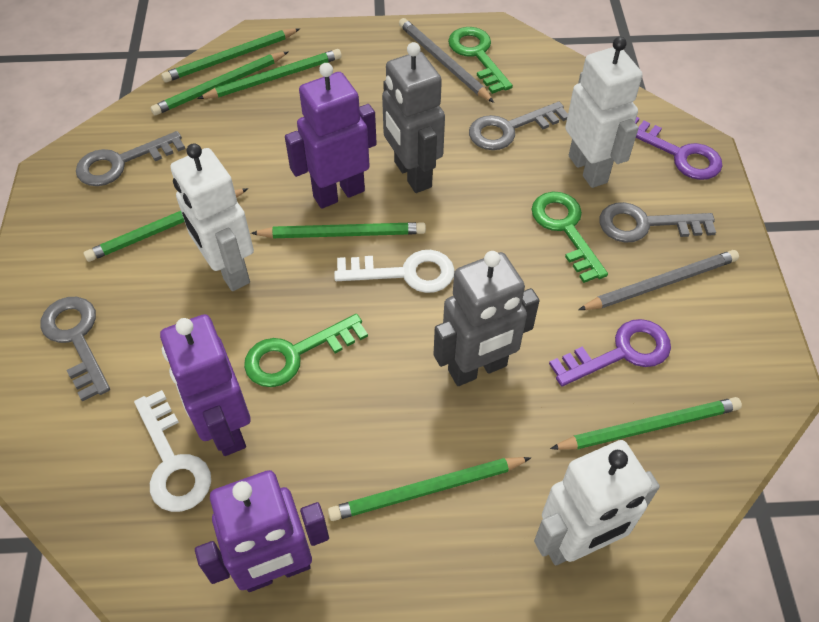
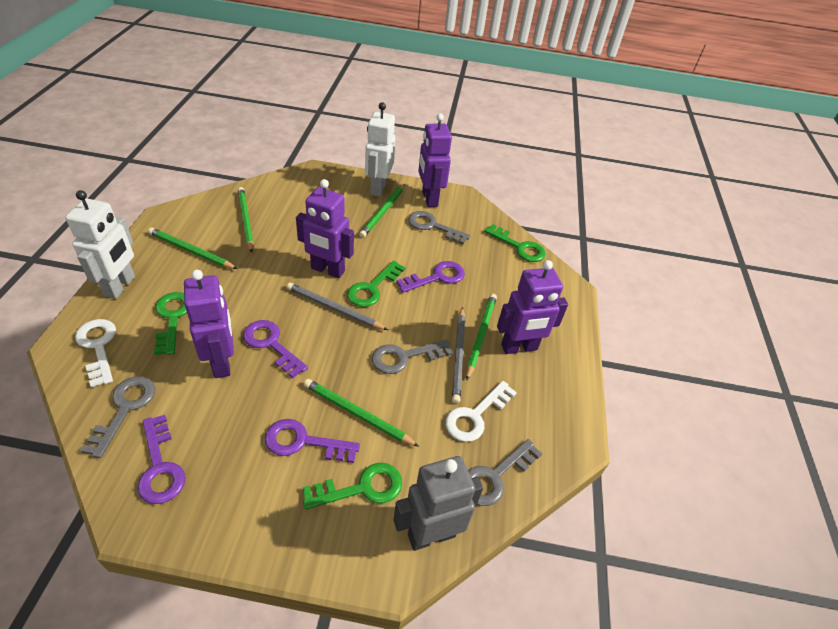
green key: [244,314,368,387] [448,27,513,94] [531,192,608,283] = 3 -> [154,292,187,355] [303,463,402,510] [347,260,406,307] [484,224,546,262] = 4
green pencil: [84,188,248,262] [150,52,288,115] [161,28,300,83] [197,49,342,99] [251,222,426,238] [328,457,531,521] [550,397,742,450] = 7 -> [148,228,237,269] [238,187,254,253] [304,379,419,447] [359,184,405,238] [466,294,497,380] = 5
grey robot: [382,42,445,193] [434,251,540,386] = 2 -> [394,456,483,551] = 1
purple key: [549,319,671,386] [635,117,723,180] = 2 -> [138,415,186,504] [243,320,308,378] [265,419,360,463] [396,261,465,293] = 4
purple robot: [160,314,251,456] [195,470,329,592] [285,63,377,209] = 3 -> [184,270,234,378] [296,179,354,278] [418,114,452,207] [497,260,568,354] = 4
white robot: [170,143,254,291] [534,440,660,566] [565,37,643,188] = 3 -> [65,190,135,299] [365,102,396,197] = 2

